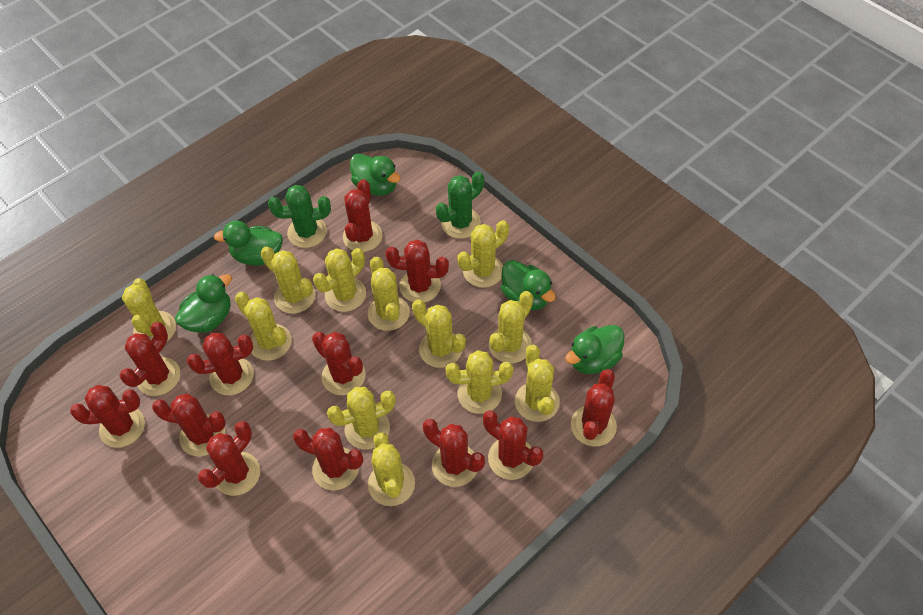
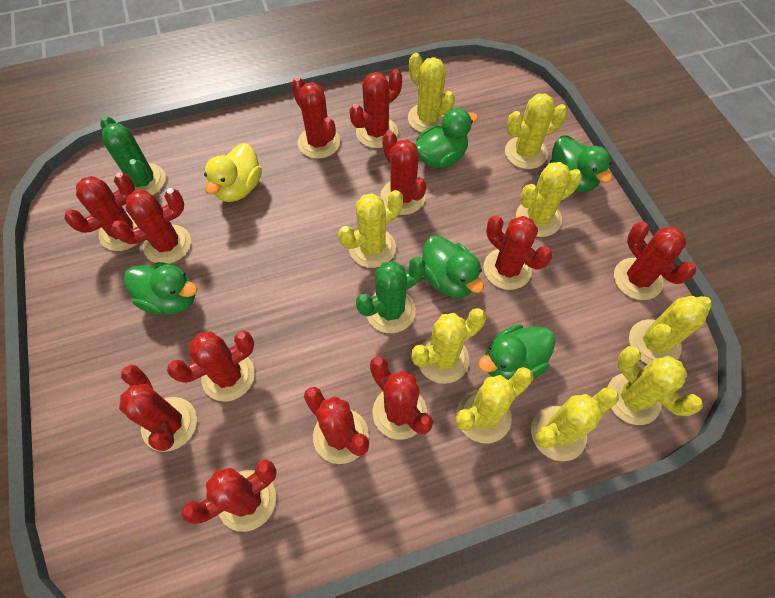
yellow cactus: [122,278,176,341] [235,292,292,361] [261,246,316,313] [313,248,366,312] [327,387,395,449] [368,257,410,331] [368,432,415,506] [412,299,466,368] [445,350,513,414] [458,220,509,287] [489,291,533,363] [515,345,560,422] = 12 -> [338,190,403,268] [408,53,455,133] [411,308,486,384] [456,367,533,444] [505,93,567,169] [516,162,582,237] [531,387,619,462] [608,346,702,425] [629,296,712,364] = 9
yellow duck: none = 0 -> [204,143,262,202] = 1

